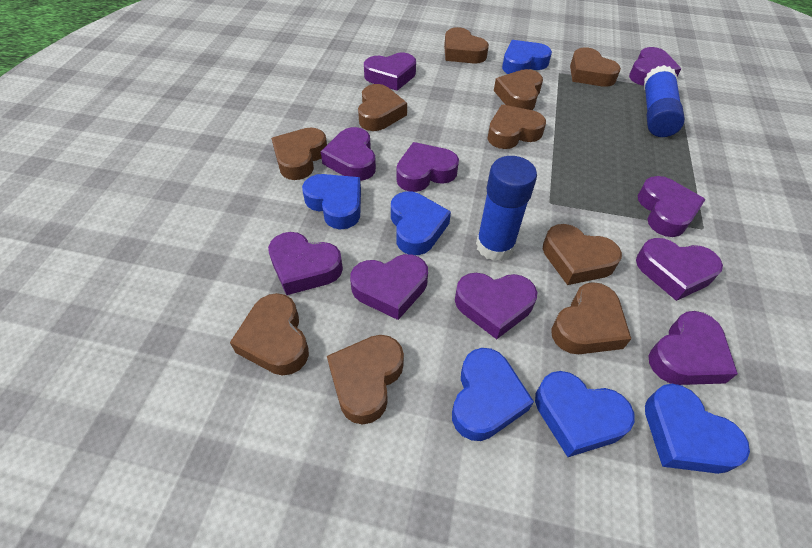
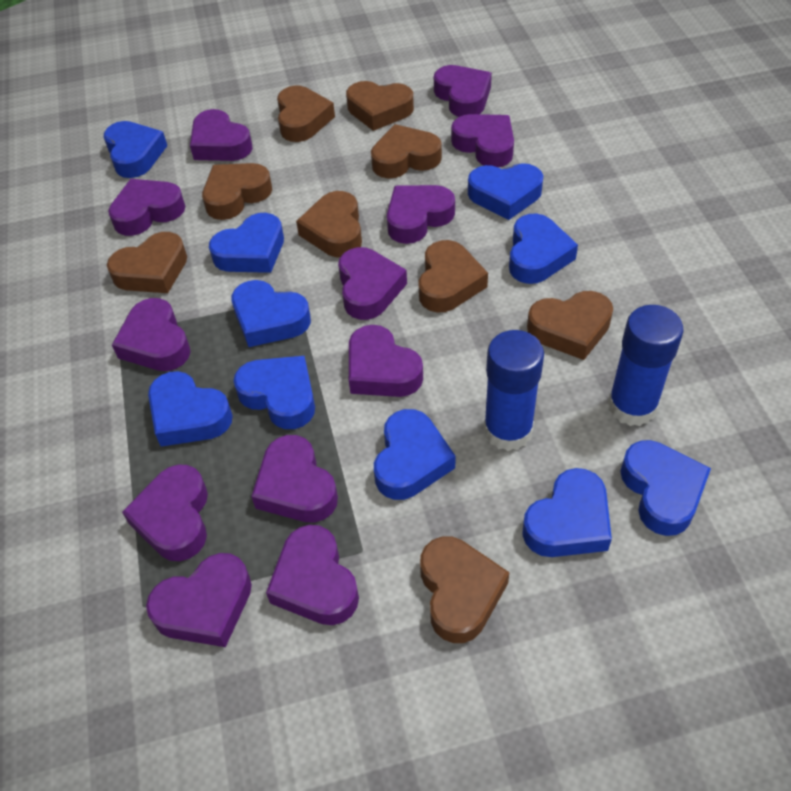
blue heart: [302,174,361,229] [391,191,451,255] [452,348,534,441] [502,40,552,74] [535,371,635,457] [645,384,750,474] = 6 -> [104,121,167,178] [148,371,233,447] [209,213,284,273] [232,280,311,347] [234,356,315,429] [374,409,455,500] [468,163,543,220] [509,214,578,284] [522,468,612,557] [620,440,711,536] = 10
brown heart: [230,293,309,376] [271,128,327,180] [327,335,404,425] [358,84,407,131] [444,27,489,64] [488,105,546,149] [494,69,543,110] [543,224,622,285] [551,282,631,354] [570,47,621,87] = 10 -> [107,232,187,293] [202,163,272,220] [277,86,335,142] [296,191,362,257] [346,81,414,131] [371,124,442,179] [418,240,488,313] [420,536,510,643] [527,291,613,360] = 9
purple heart: [268,232,343,295] [321,127,376,181] [350,254,428,320] [364,53,416,91] [396,142,459,192] [455,273,537,339] [629,47,681,86] [636,238,723,301] [638,176,706,237] [648,311,738,385] = 10 -> [108,179,186,236] [112,298,190,371] [122,465,208,561] [146,553,252,647] [190,109,253,161] [251,435,338,522] [266,525,359,625] [338,247,407,320] [349,325,423,397] [387,185,455,244] [434,65,492,117] [451,114,514,167] = 12

